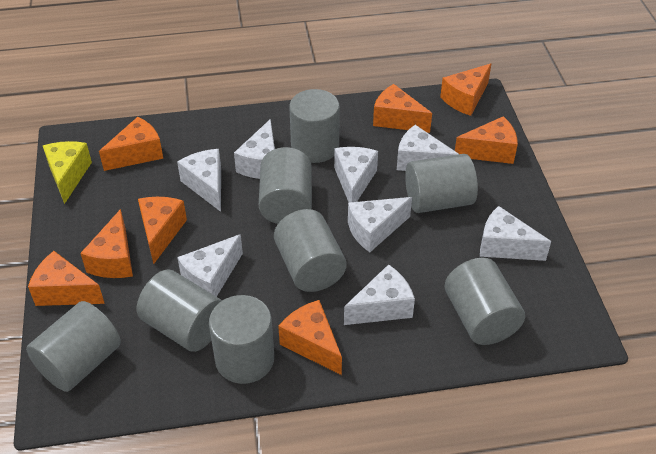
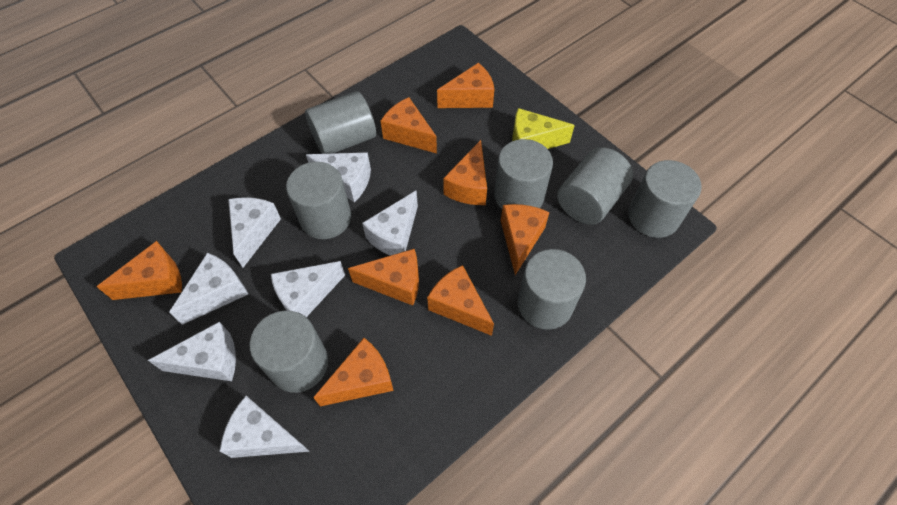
grey cylinder: [26,301,121,392] [137,269,222,352] [209,295,274,384] [259,147,312,224] [274,209,346,292] [289,89,340,163] [405,154,478,213] [445,258,525,345] = 8 -> [250,311,328,393] [286,162,351,239] [305,91,376,154] [494,139,553,209] [518,249,586,330] [557,147,633,225] [628,160,701,238] = 7
white cheese: [177,149,221,212] [177,234,243,297] [234,119,275,179] [334,147,378,202] [344,264,415,325] [348,197,412,252] [397,125,458,171] [480,206,551,261] = 8 -> [148,322,236,381] [169,253,248,325] [220,396,310,458] [228,197,281,268] [271,261,345,317] [306,152,371,203] [362,191,418,256] = 7

